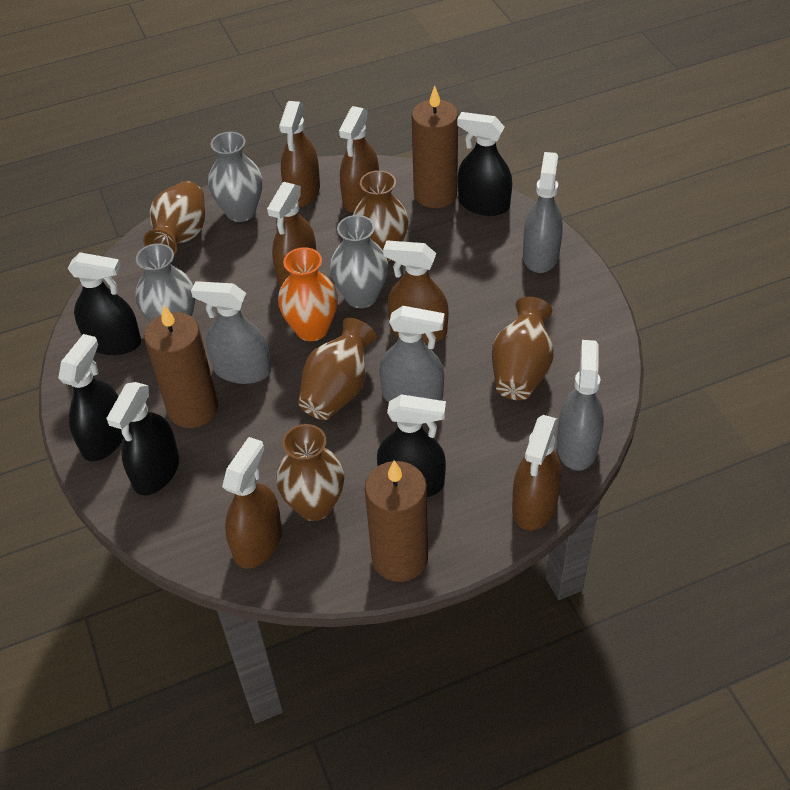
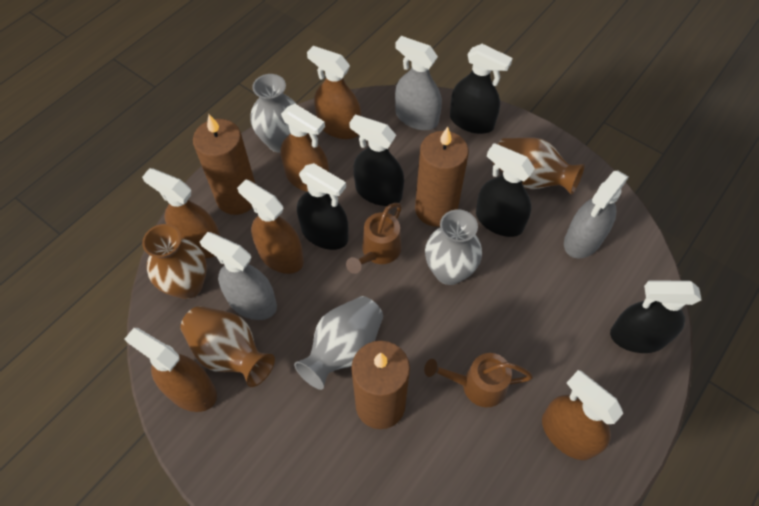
brown vase: [143,181,205,255] [276,424,344,521] [298,318,377,420] [353,170,408,261] [492,297,553,400] = 5 -> [142,224,207,299] [180,306,275,387] [493,137,585,195] = 3
brown watering can: none = 0 -> [346,203,402,274] [424,353,533,407] = 2
grey spray bottle: [191,281,271,384] [380,306,445,402] [523,152,563,273] [557,340,604,471] = 4 -> [200,232,277,320] [395,36,442,130] [564,170,629,258] = 3
orange vase: [278,247,338,341] = 1 -> none = 0

